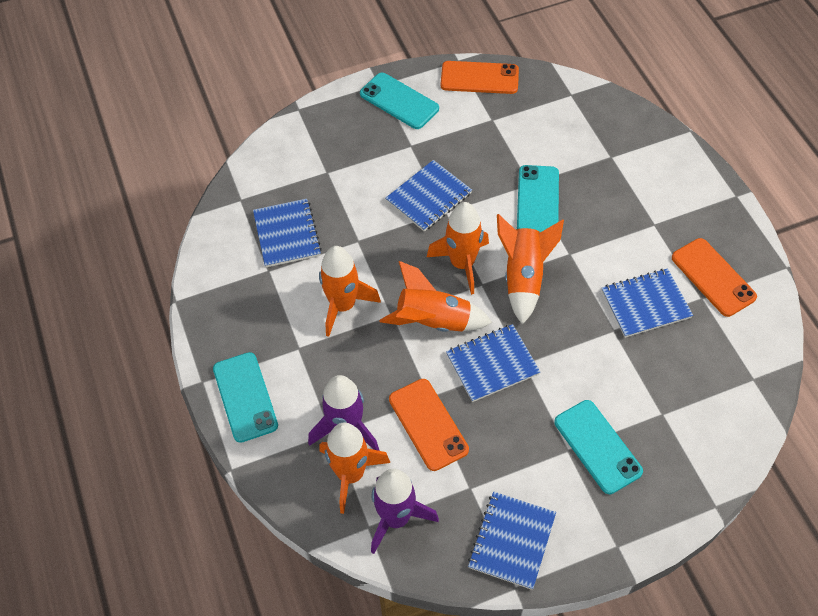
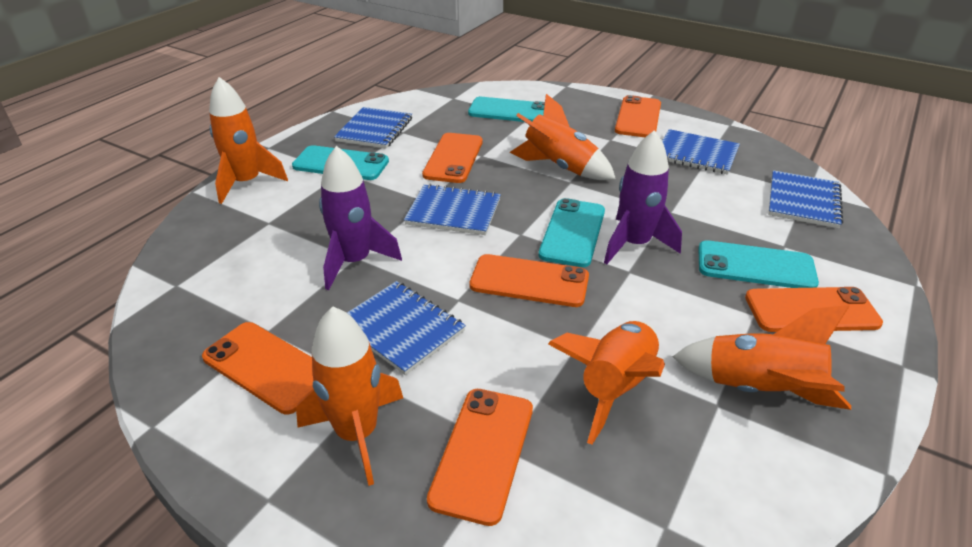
orange phone: [389,379,469,471] [441,61,519,94] [672,238,757,317] = 3 -> [202,322,313,415] [422,133,483,183] [427,389,533,526] [469,254,589,307] [615,95,661,137] [745,287,883,332] = 6

